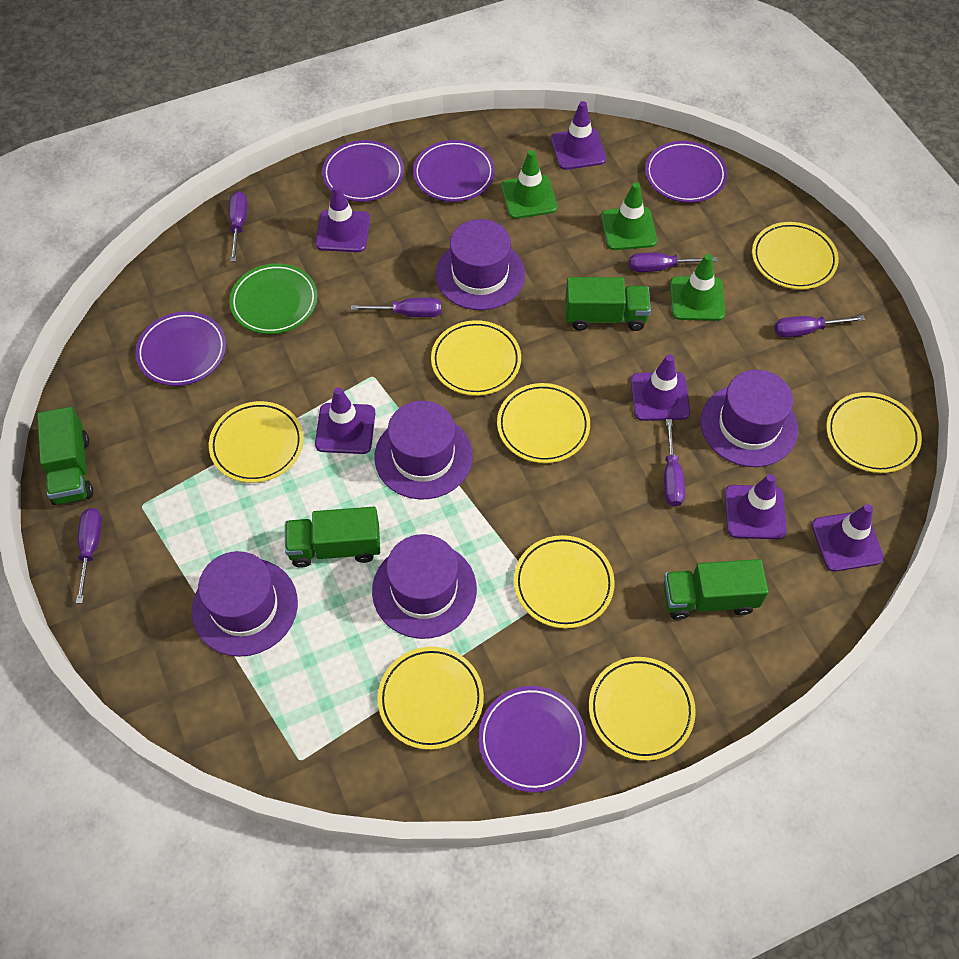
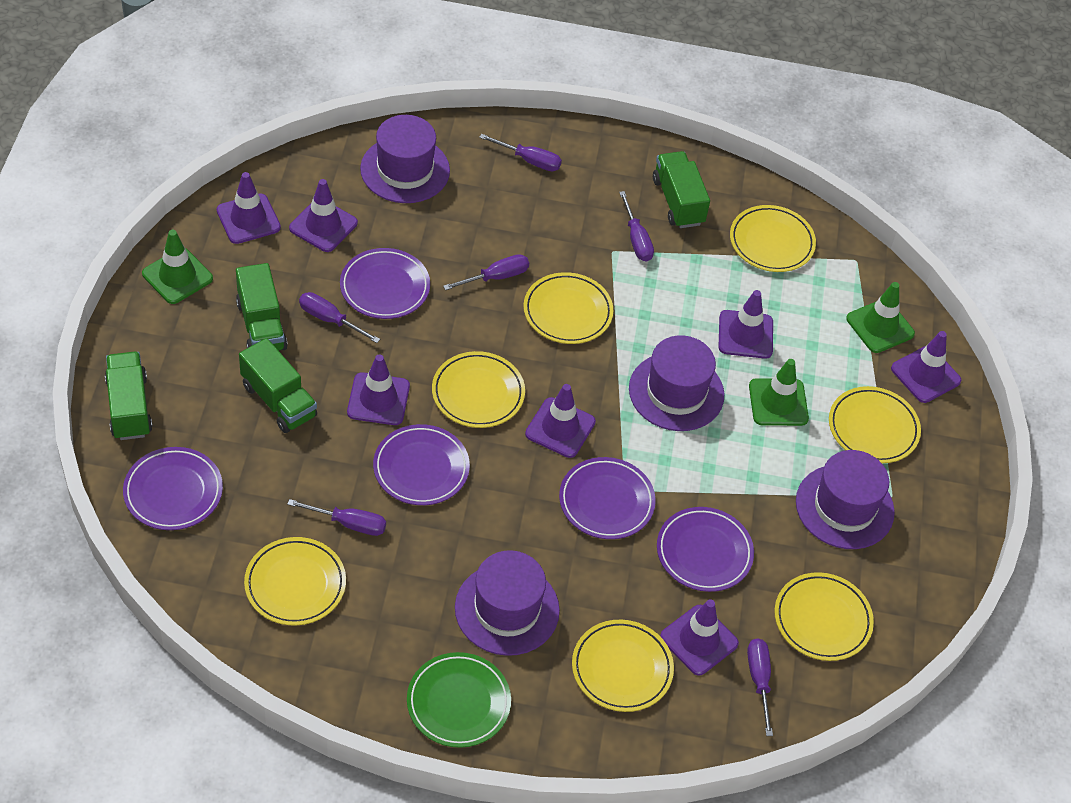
purple hat: [192,551,298,657] [372,534,477,639] [374,401,473,499] [435,219,525,310] [700,370,798,467] = 5 -> [360,115,450,203] [455,550,560,656] [629,335,724,431] [796,450,895,549] = 4
purple traffic cone: [315,185,370,252] [315,387,375,454] [551,101,606,170] [631,354,690,421] [725,474,787,539] [812,504,884,572] = 6 -> [216,172,281,244] [289,179,358,252] [347,354,410,425] [525,384,596,458] [660,599,739,676] [718,290,773,359] [891,331,961,403] = 7
yellow plate: [209,401,303,483] [378,647,484,750] [431,320,521,396] [497,383,590,463] [514,535,615,628] [589,657,696,761] [752,222,839,289] [826,392,922,473] = 8 -> [244,537,346,625] [432,351,525,428] [524,272,613,344] [572,620,674,712] [730,205,816,272] [775,572,874,661] [829,386,921,463] = 7

